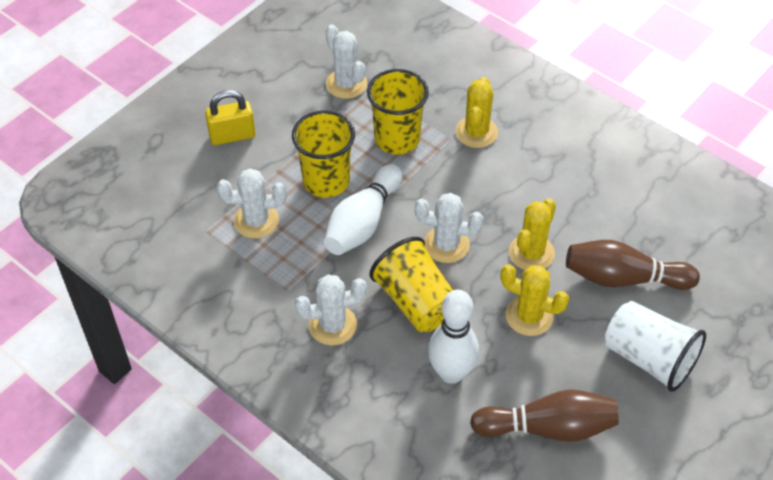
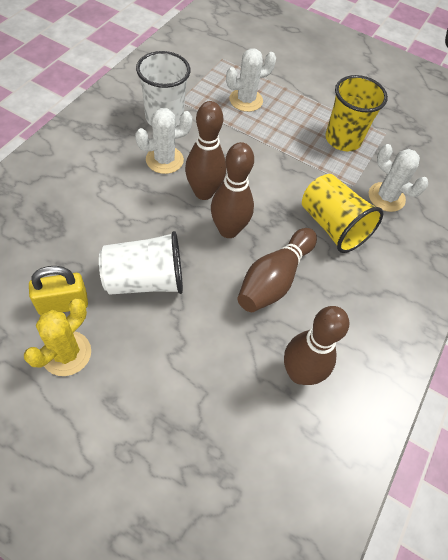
brown bowling pin: [470,389,619,442] [566,240,700,290] = 2 -> [185,101,226,200] [211,142,254,238] [238,228,317,312] [284,306,349,385] = 4
white bowling pin: [324,164,402,255] [428,290,479,384] = 2 -> none = 0
white cactus: [217,168,287,239] [295,275,367,346] [325,25,367,99] [415,193,483,263] = 4 -> [135,108,193,174] [226,48,276,112] [369,144,428,212] = 3
white cup: [605,301,706,392] = 1 -> [99,231,183,295] [136,51,191,126] = 2
yellow cactus: [455,77,498,148] [501,264,569,336] [509,198,556,270] = 3 -> [24,299,91,376] = 1
yellow cup: [292,111,355,198] [367,69,429,155] [369,237,453,332] = 3 -> [302,174,383,253] [325,75,388,151] = 2

